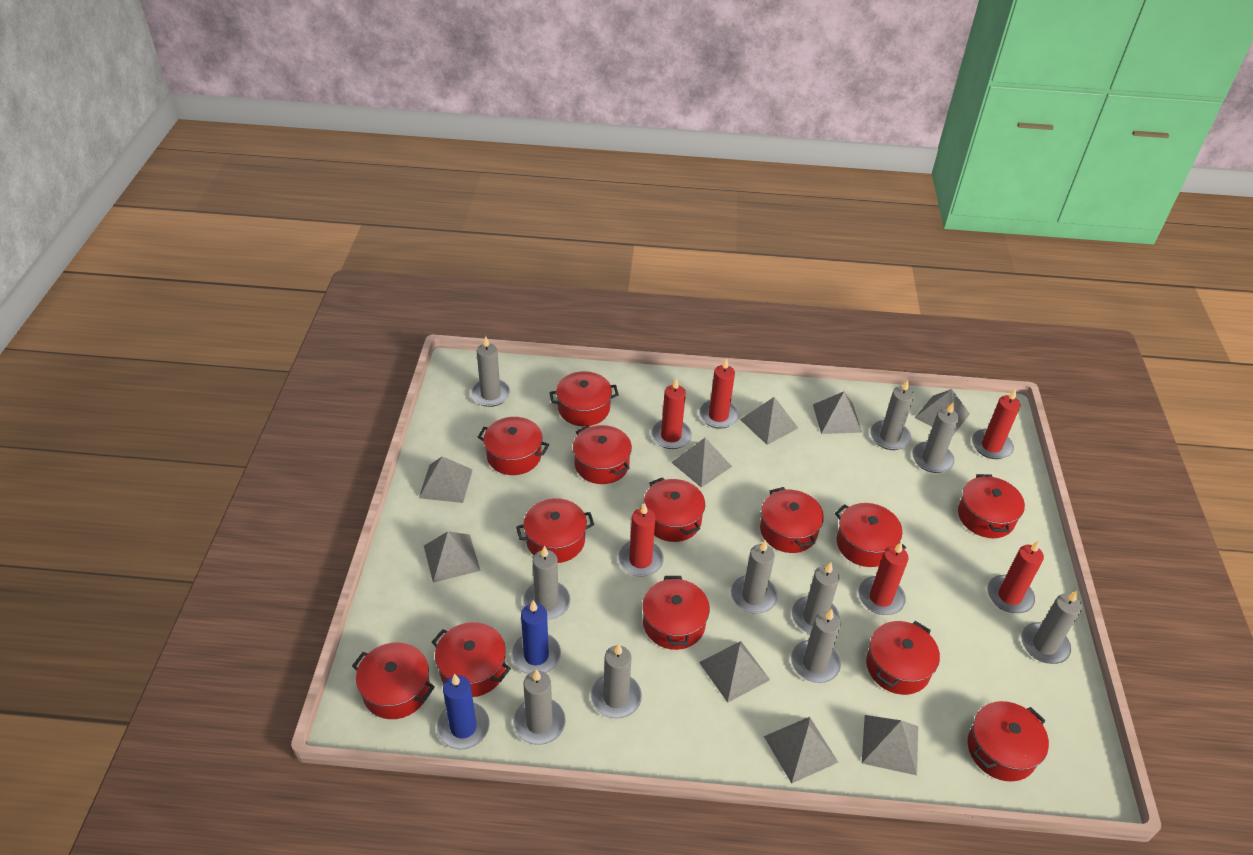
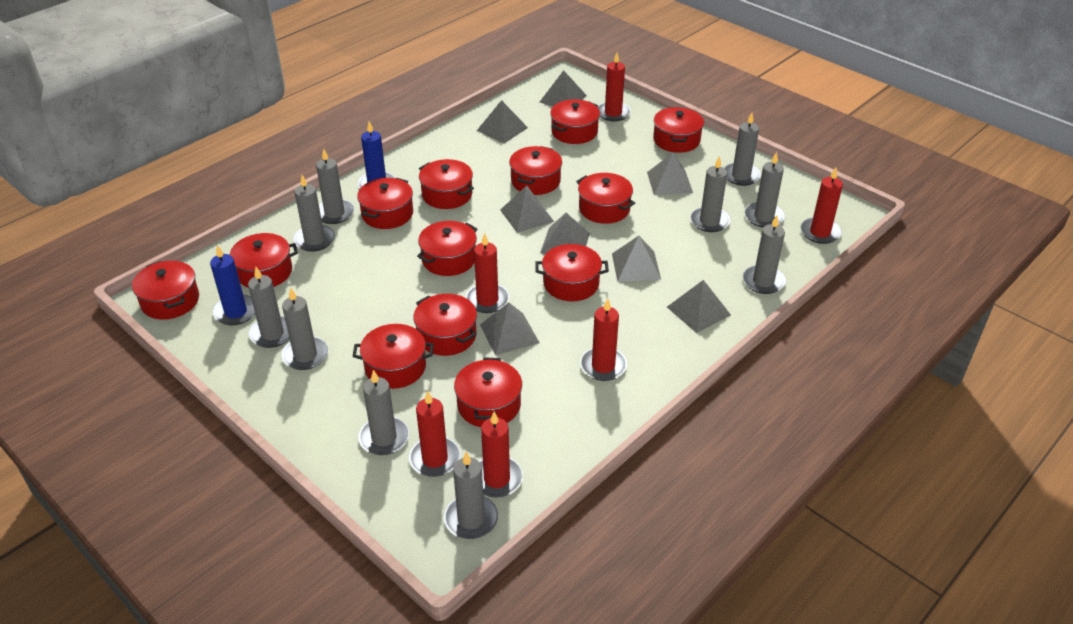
grey pyramid: [419,456,473,503] [424,531,481,583] [671,438,732,488] [699,641,770,703] [740,397,798,445] [764,717,839,784] [813,392,862,434] [862,715,918,775] [915,389,970,437] = 9 -> [477,100,528,144] [480,303,540,355] [500,185,554,233] [540,70,587,106] [540,213,590,254] [612,236,661,282] [647,153,693,195] [667,280,731,333] = 8

